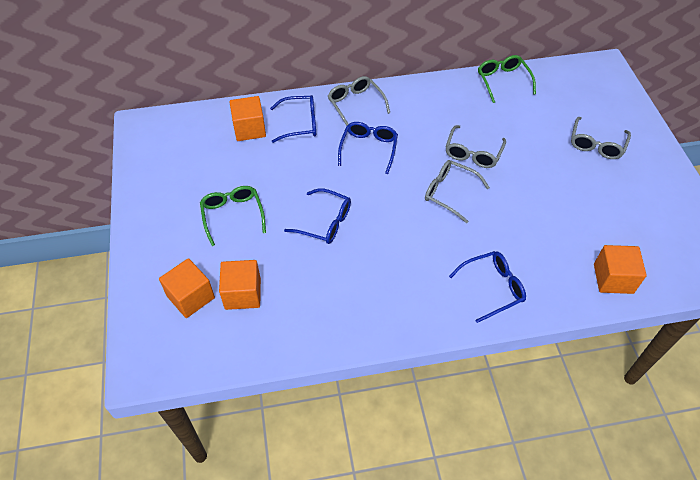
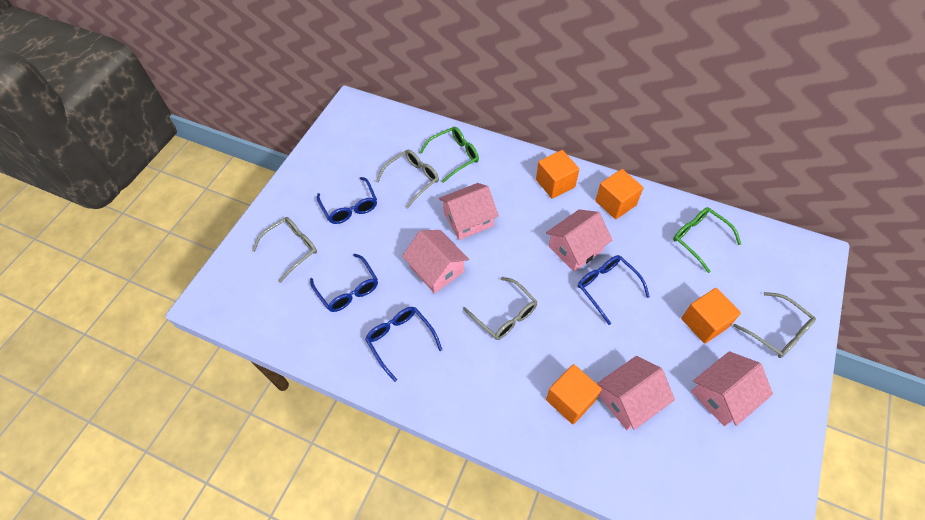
pink house: none = 0 -> [402,230,469,293] [439,183,499,240] [546,209,612,272] [597,356,675,430] [691,351,773,427] = 5

